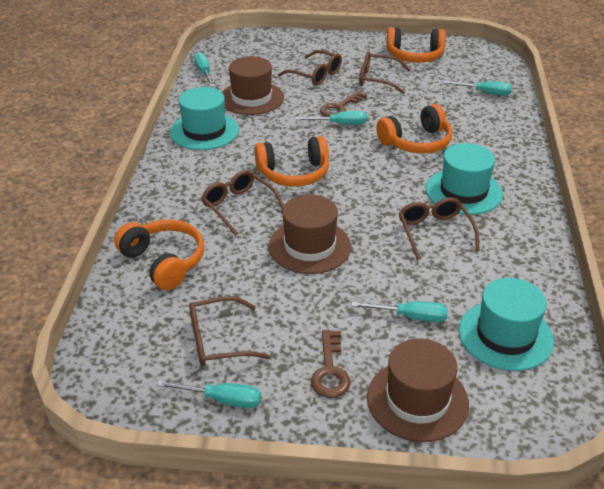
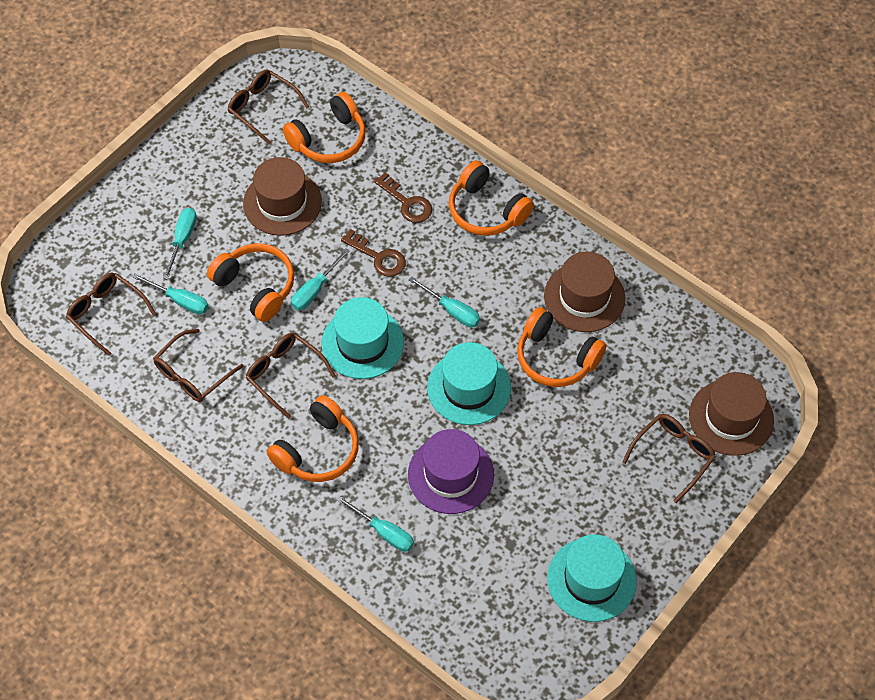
orange headphones: [114,220,204,290] [255,136,329,187] [376,104,452,154] [386,27,446,63] = 4 -> [207,243,294,322] [267,395,359,482] [283,92,365,163] [449,160,534,236] [517,307,606,387] = 5
purple hat: none = 0 -> [408,429,494,514] = 1

